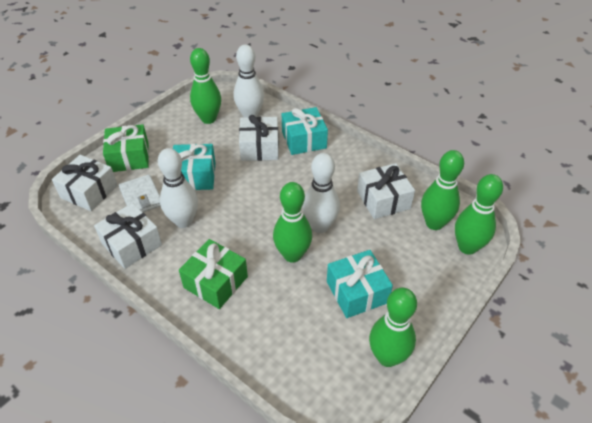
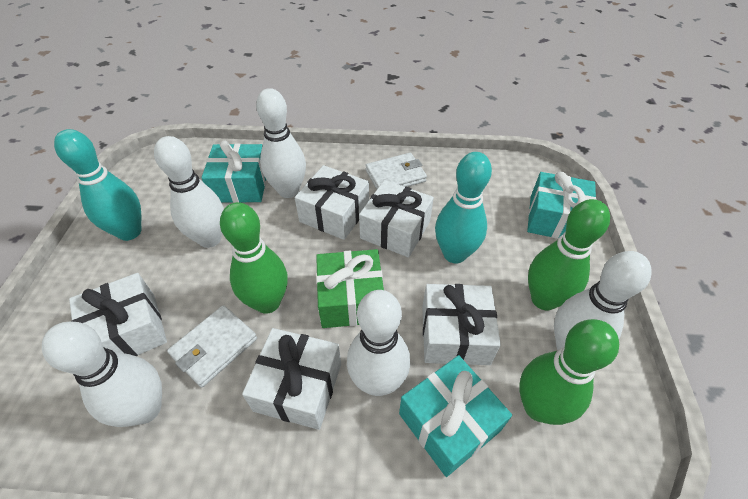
green bowling pin: [190,48,221,124] [273,182,312,263] [369,288,417,367] [421,150,464,230] [455,174,503,255] = 5 -> [220,202,288,314] [519,319,619,425] [528,199,610,311] = 3
green gift: [103,124,149,172] [179,239,248,309] = 2 -> [316,249,384,328] = 1
turquoise bowling pin: none = 0 -> [54,129,141,241] [435,152,492,263] = 2
white bowling pin: [158,148,198,228] [234,45,264,118] [302,153,340,233] = 3 -> [42,321,162,427] [154,136,224,248] [256,88,306,198] [347,290,410,396] [554,251,652,350] = 5
white gift: [52,155,118,211] [94,203,162,269] [239,115,279,161] [357,163,415,219] = 4 -> [69,273,167,356] [242,328,341,430] [295,165,369,240] [359,180,434,258] [422,284,501,365] = 5
white wallet: [119,174,161,212] = 1 -> [167,305,257,388] [365,153,427,189] = 2

